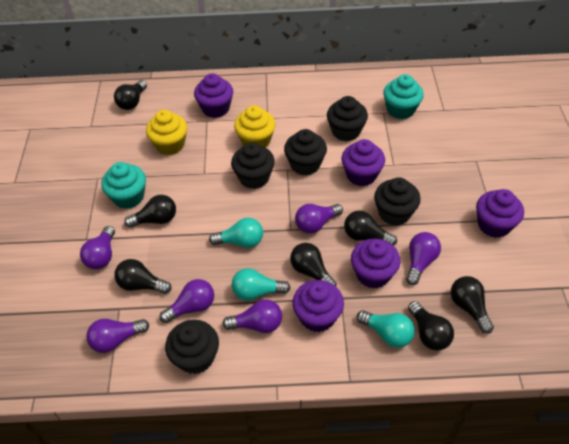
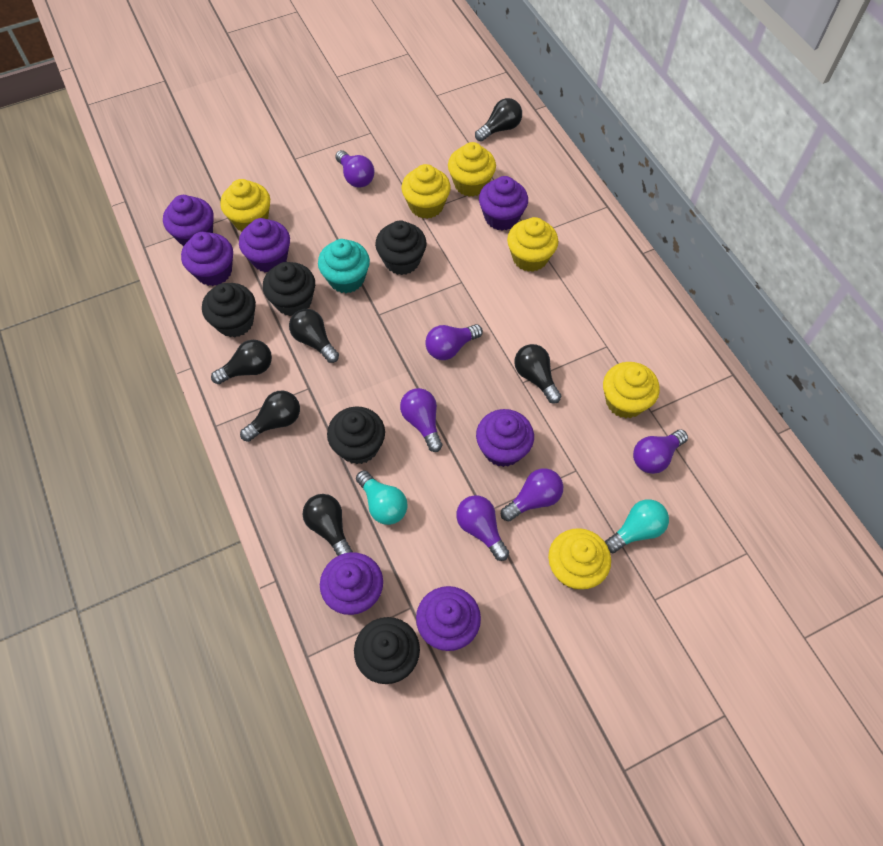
black light bulb: [114,80,147,110] [114,259,171,294] [124,195,176,228] [290,243,337,286] [344,210,397,246] [408,301,454,351] [451,276,494,334] = 7 -> [211,340,272,384] [240,391,300,442] [289,309,339,363] [302,494,353,556] [475,98,522,142] [514,344,561,404] = 6
purple cupcake: [194,73,233,118] [292,280,344,332] [341,139,385,186] [351,239,400,289] [476,189,524,238] = 5 -> [163,195,214,247] [181,232,233,286] [239,218,290,272] [320,552,383,615] [416,586,481,651] [476,409,534,467] [479,176,528,231] = 7
turquoise cupcake: [101,162,146,209] [383,74,424,119] = 2 -> [318,239,370,293] = 1
turquoise light bulb: [209,218,263,248] [232,268,290,301] [357,310,415,348] = 3 -> [356,470,407,525] [605,499,669,553] = 2
yellow cupcake: [146,110,187,155] [234,105,275,148] = 2 -> [220,179,270,232] [402,164,451,219] [448,142,496,197] [507,217,558,272] [548,528,611,589] [603,362,660,418] = 6

